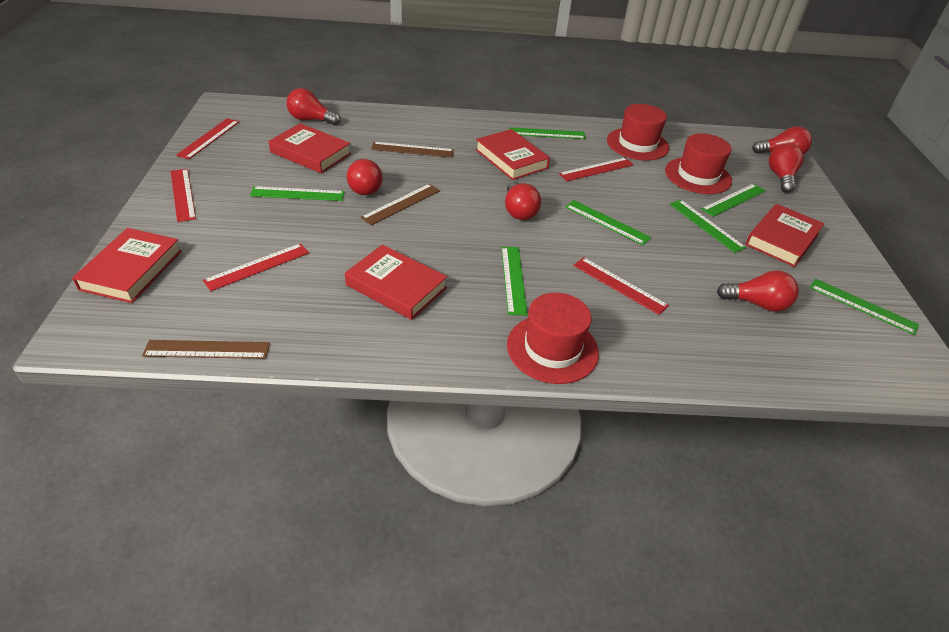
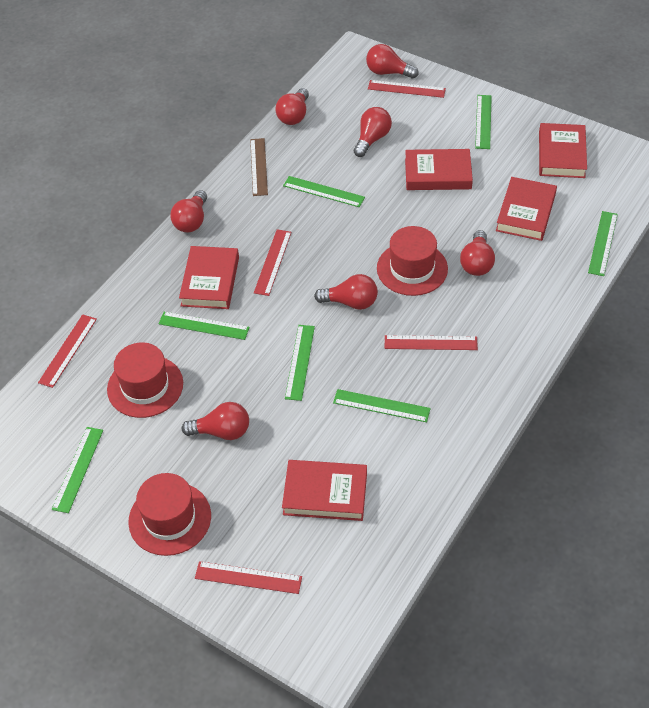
brown ruler: [142,340,270,359] [361,184,440,225] [371,142,454,158] = 3 -> [250,138,268,196] = 1
red light bulb: [286,88,341,125] [347,158,383,195] [505,181,541,220] [717,270,799,312] [752,126,812,155] [769,143,804,193] = 6 -> [170,190,207,233] [182,402,249,440] [275,88,309,125] [314,274,378,310] [353,107,392,157] [366,44,419,79] [460,230,495,276] = 7

